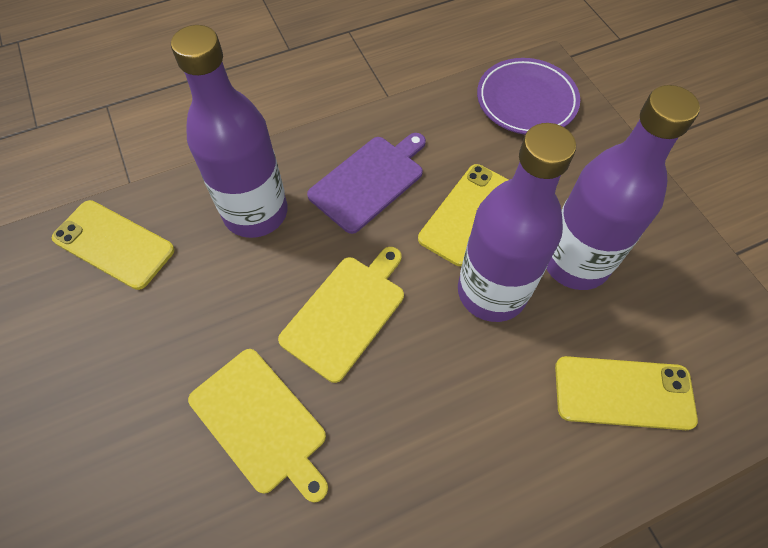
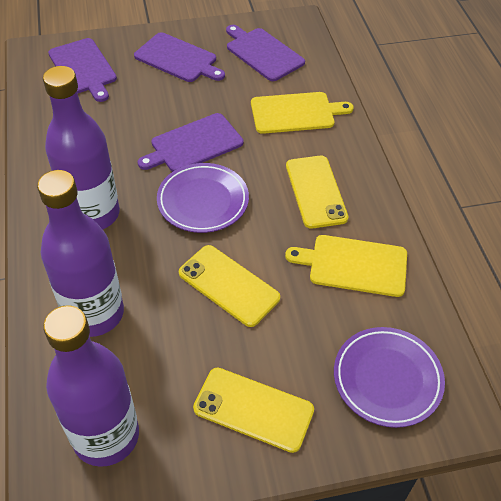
purple cutting board: [307,133,426,234] = 1 -> [48,38,117,102] [134,32,225,82] [138,113,244,172] [226,25,305,81] = 4
purple plate: [477,58,580,135] = 1 -> [157,163,249,233] [334,327,445,428] = 2

